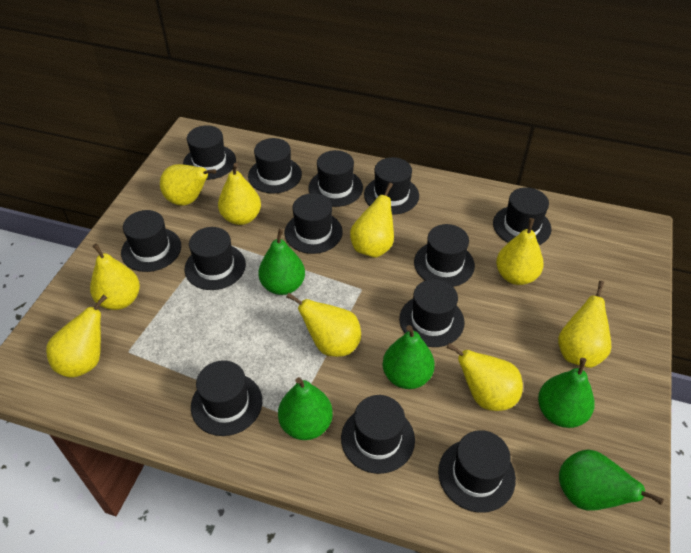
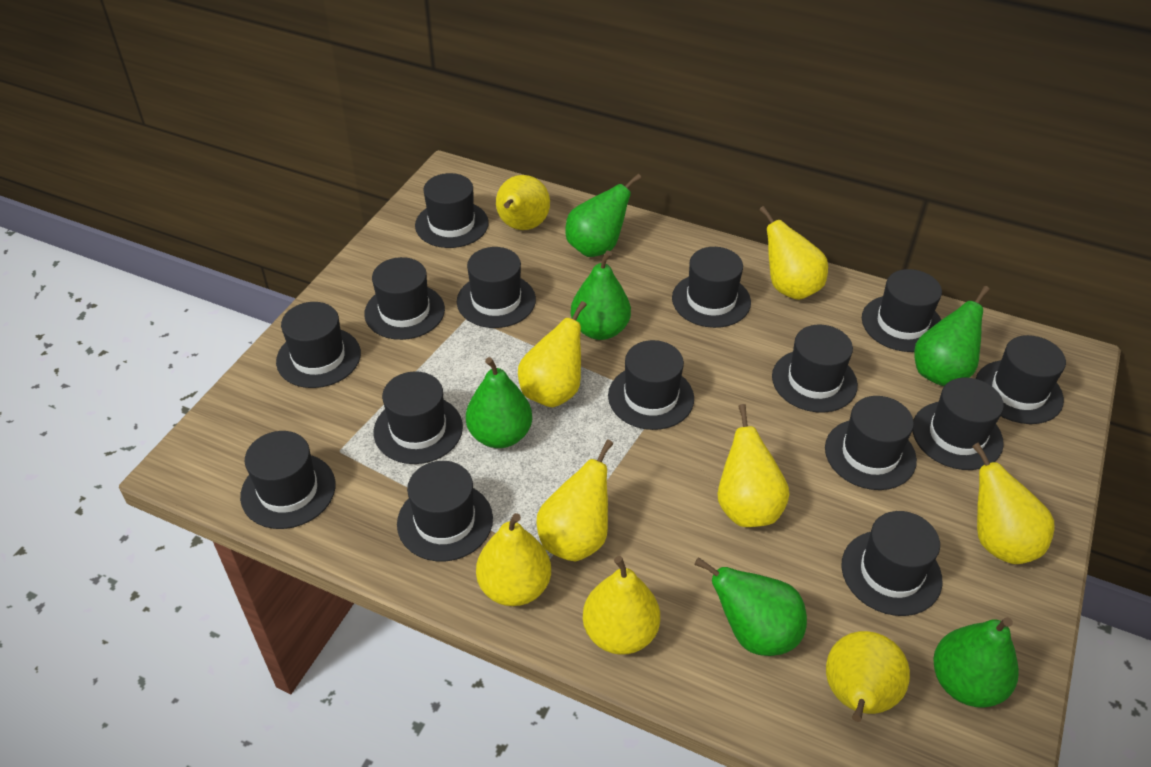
black hat: [121,210,181,272] [183,125,236,180] [185,227,246,290] [191,360,262,436] [248,138,302,194] [285,193,343,254] [308,150,363,207] [341,395,415,474] [364,157,419,214] [399,279,465,347] [414,224,475,287] [438,430,516,513] [493,187,552,245] = 13 -> [240,431,336,529] [276,302,361,388] [364,257,445,340] [374,371,463,464] [397,461,493,561] [415,173,489,248] [457,247,536,328] [608,340,694,430] [672,247,751,328] [772,325,858,413] [825,396,917,490] [841,511,942,616] [862,269,942,352] [912,378,1004,470] [976,335,1066,424] = 15
green pear: [258,229,305,295] [278,377,333,440] [382,325,435,389] [538,358,595,428] [559,450,664,511] = 5 -> [466,357,532,448] [566,174,642,257] [571,251,631,340] [694,557,807,656] [914,286,990,386] [933,617,1019,708] = 6

